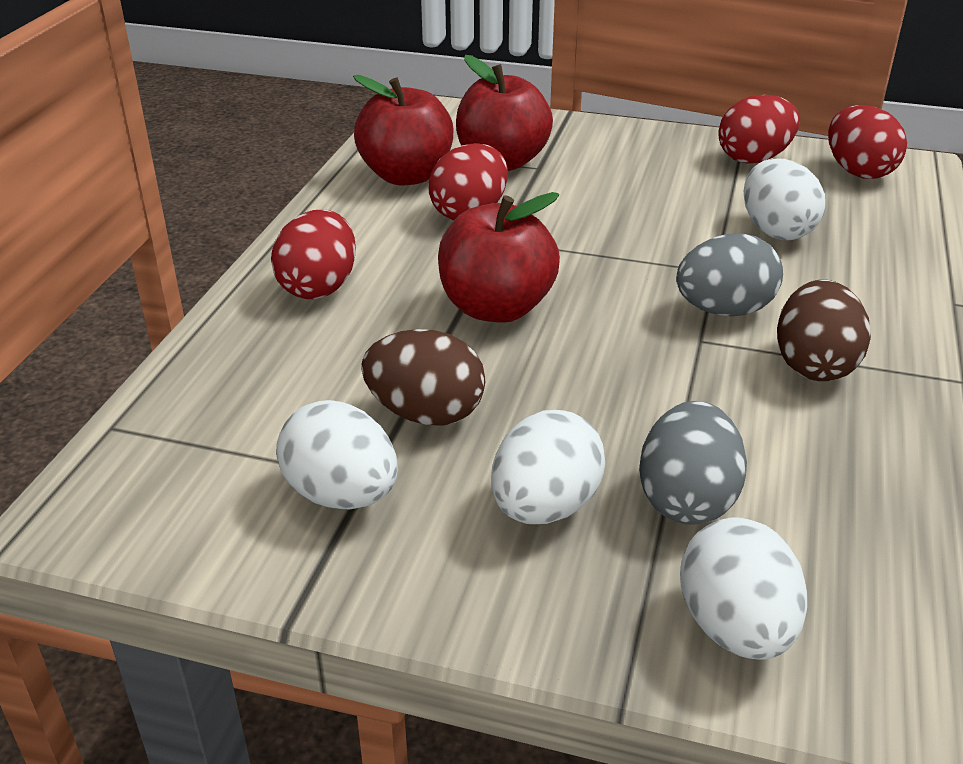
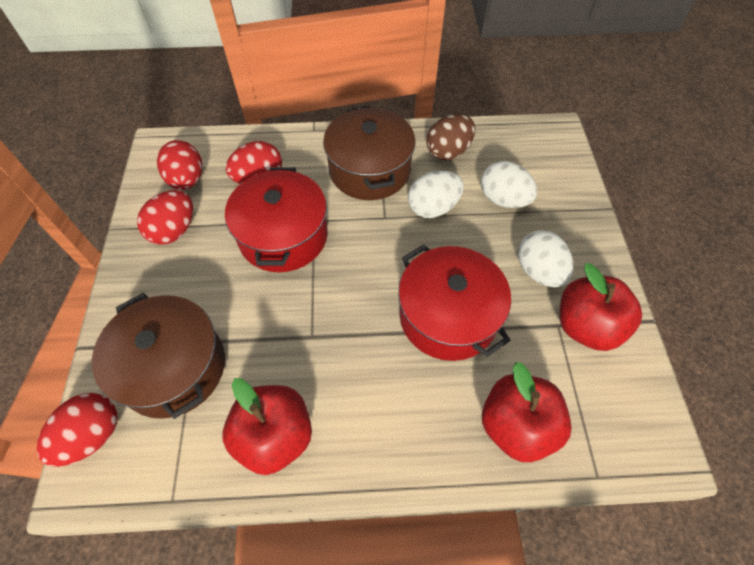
brown egg: [361,329,486,426] [777,280,871,381] = 2 -> [426,114,475,160] = 1
brown pot: none = 0 -> [92,293,225,419] [323,106,416,200] = 2
grey egg: [639,401,747,525] [676,233,783,316] = 2 -> none = 0
red pot: none = 0 -> [225,167,328,272] [398,244,511,361] = 2
white egg: [276,400,397,509] [491,410,605,524] [680,517,807,660] [744,159,825,240] = 4 -> [408,171,464,218] [481,161,537,208] [518,230,573,288] = 3

